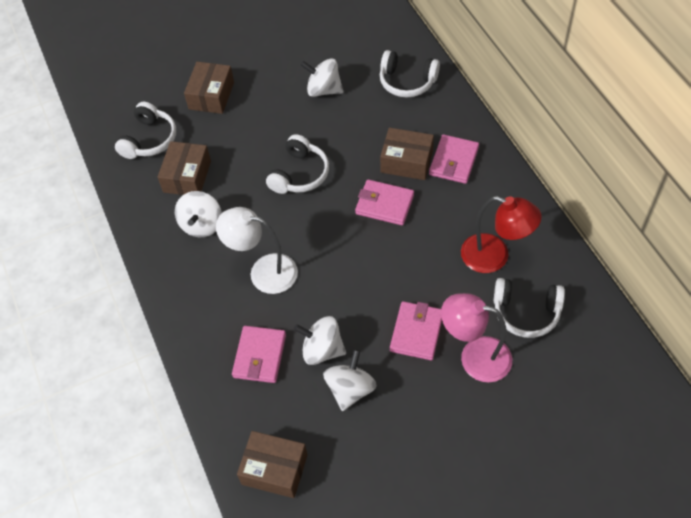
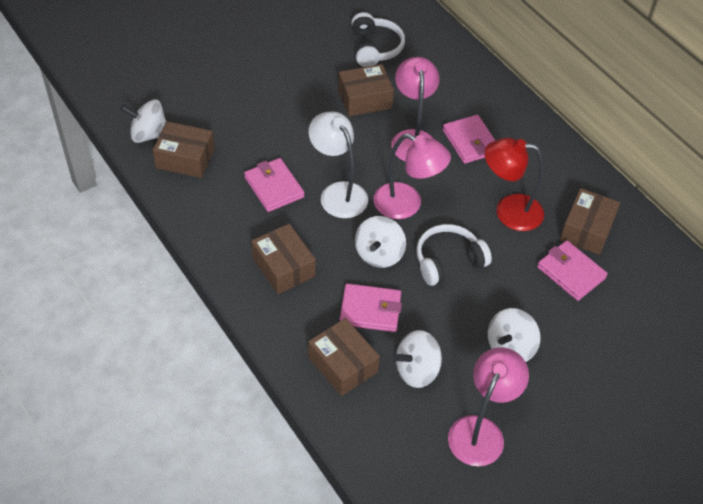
brown box: [158,141,211,195] [184,62,234,114] [237,431,307,498] [380,128,434,180] = 4 -> [153,121,215,178] [251,224,316,294] [308,318,380,396] [338,64,394,116] [560,188,620,255] = 5
pink lamp: [441,293,512,382] = 1 -> [373,134,451,219] [391,57,440,162] [448,347,529,467] = 3
white headphones: [115,102,176,159] [266,134,329,194] [380,50,440,98] [494,278,565,338] = 4 -> [351,12,405,67] [416,224,492,286] = 2

